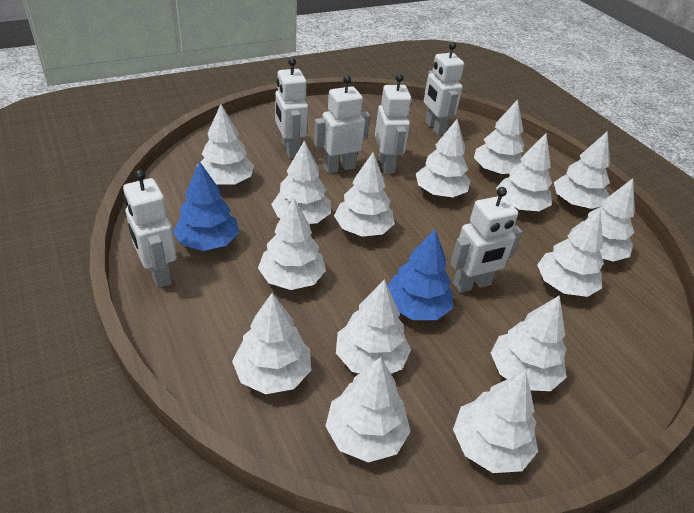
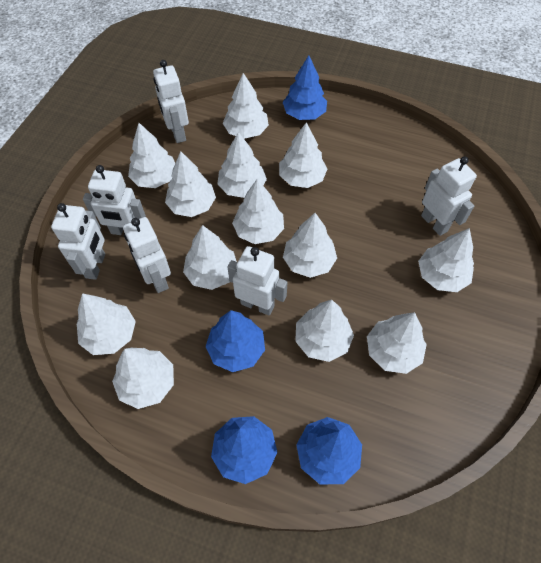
blue tree: [173,161,239,251] [388,229,453,320] = 2 -> [205,310,265,372] [211,416,278,484] [283,55,327,120] [296,417,362,484] = 4
white tree: [197,104,254,185] [232,293,311,394] [258,198,326,290] [271,140,331,224] [325,357,411,462] [334,153,395,237] [336,279,411,374] [416,119,470,197] [453,371,538,473] [474,99,524,174] [491,295,567,391] [496,133,552,212] [537,210,604,297] [554,131,610,209] [573,178,635,262] = 15 -> [77,293,136,355] [112,348,174,409] [128,123,175,188] [165,151,216,217] [183,225,237,290] [217,132,267,198] [223,73,269,139] [232,179,284,244] [279,122,327,188] [283,213,337,278] [295,300,354,362] [367,312,427,374] [418,228,474,292] = 13

